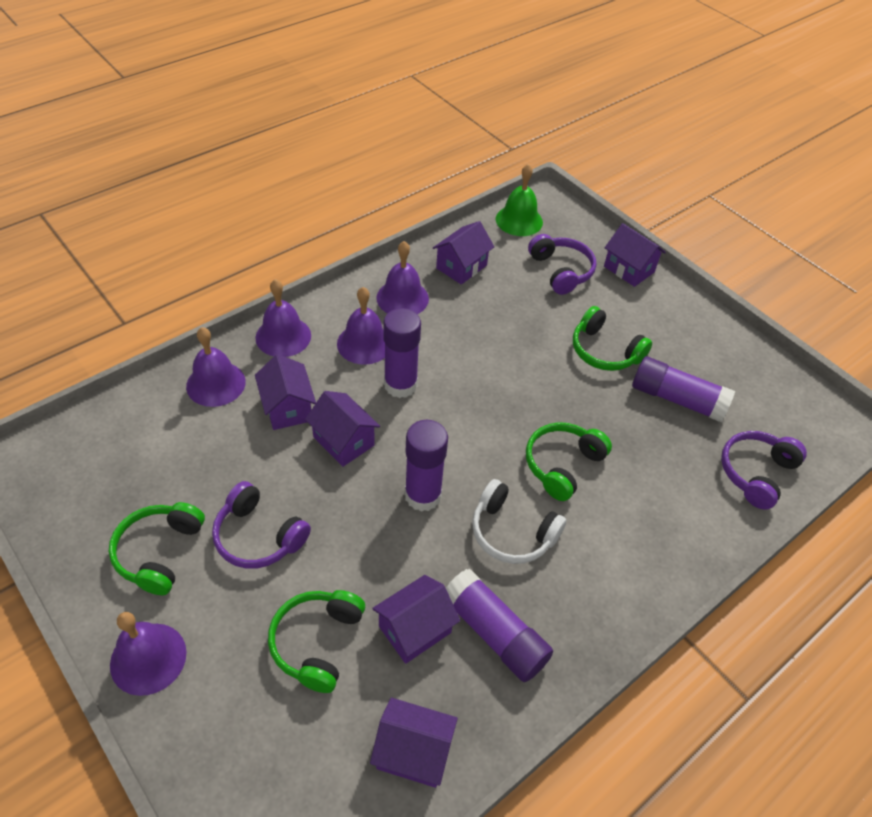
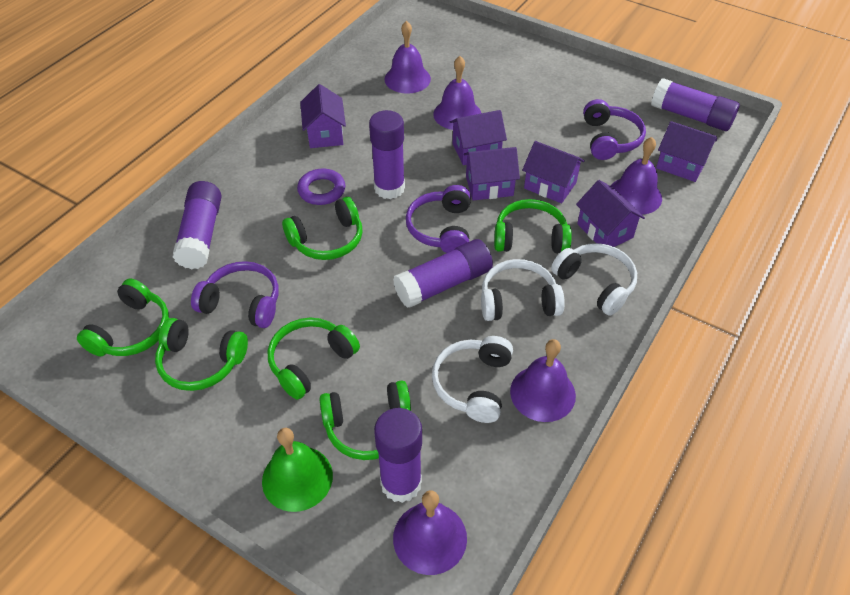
green headphones: [109,502,205,595] [268,590,365,693] [526,422,612,501] [573,306,652,371] = 4 -> [77,278,169,356] [155,318,248,391] [268,318,360,400] [282,197,362,260] [319,380,411,460] [494,199,572,254] = 6
purple glue stick: [383,308,421,398] [405,420,448,512] [446,569,553,682] [632,357,735,422] = 4 -> [173,181,222,269] [369,110,405,199] [374,408,422,503] [393,239,493,308] [651,78,740,131] = 5
purple ring: none = 0 -> [297,168,345,205] = 1
white headphones: [472,479,567,564] = 1 -> [432,336,513,423] [481,259,565,321] [551,243,637,316] = 3

